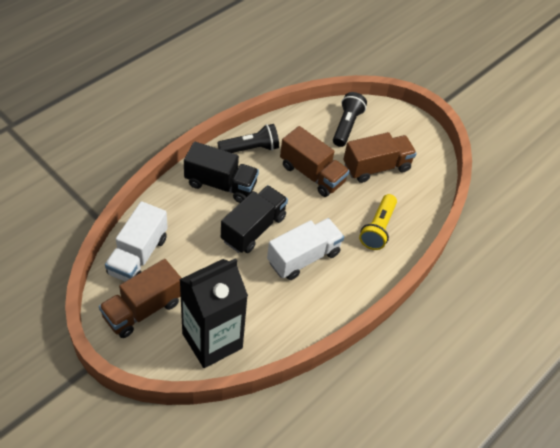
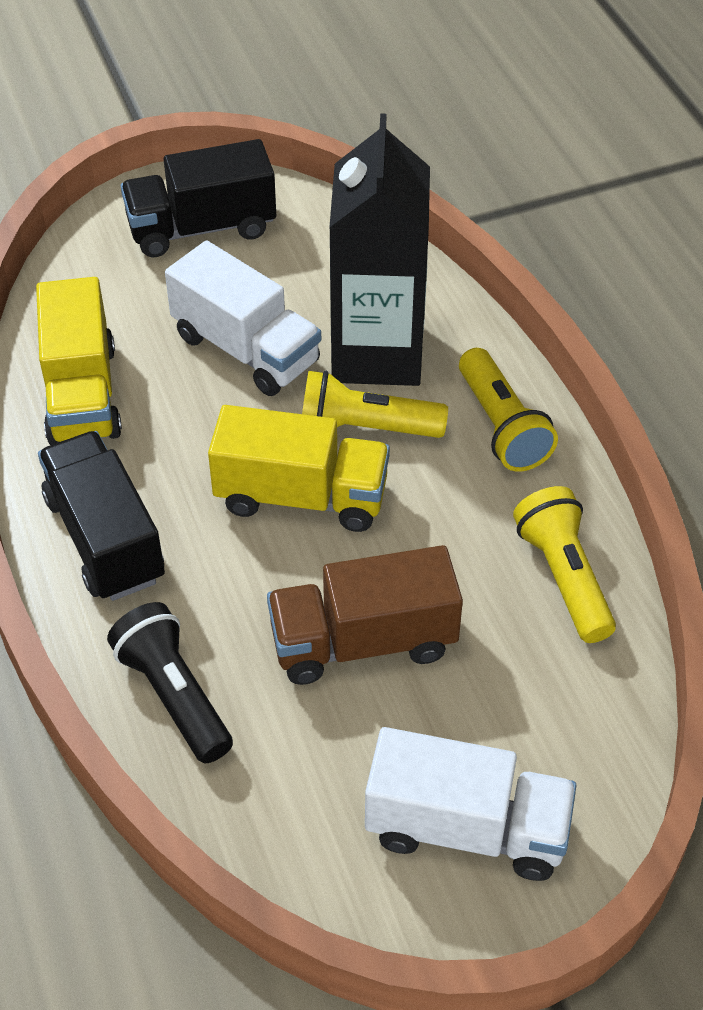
black flashlight: [217,124,279,153] [333,92,367,147] = 2 -> [107,602,233,763] = 1
brown truck: [99,259,181,338] [280,126,349,197] [343,132,417,183] = 3 -> [267,545,463,685] = 1
yellow flashlight: [359,194,397,250] = 1 -> [302,371,448,438] [459,348,558,472] [513,486,616,643] = 3
yellow truck: none = 0 -> [36,277,122,445] [208,405,390,532] = 2

